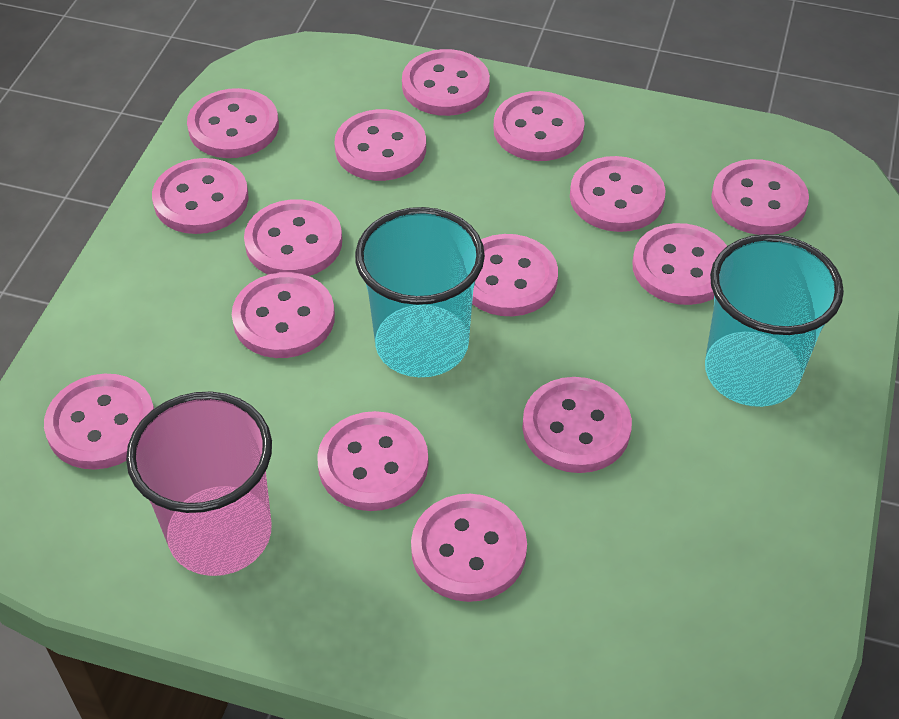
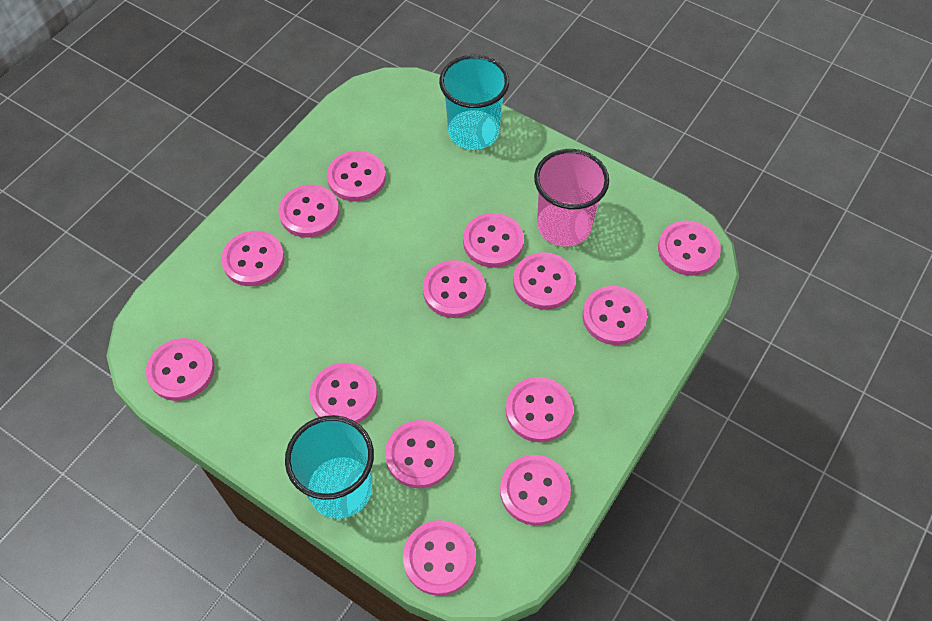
pink button: [44,374,154,470] [152,158,249,234] [187,88,279,158] [232,272,335,358] [244,199,342,276] [317,411,428,511] [334,109,426,181] [402,49,490,116] [411,494,527,602] [472,234,558,316] [493,91,585,161] [522,377,632,473] [570,156,666,232] [633,223,727,305] [711,159,809,235] = 15 -> [146,338,215,401] [221,231,285,286] [279,185,339,238] [310,363,377,423] [327,151,386,201] [385,420,454,488] [403,520,476,596] [423,260,485,318] [463,213,524,268] [500,455,571,525] [506,377,573,442] [513,252,576,310] [582,286,647,345] [658,221,721,276] = 14

